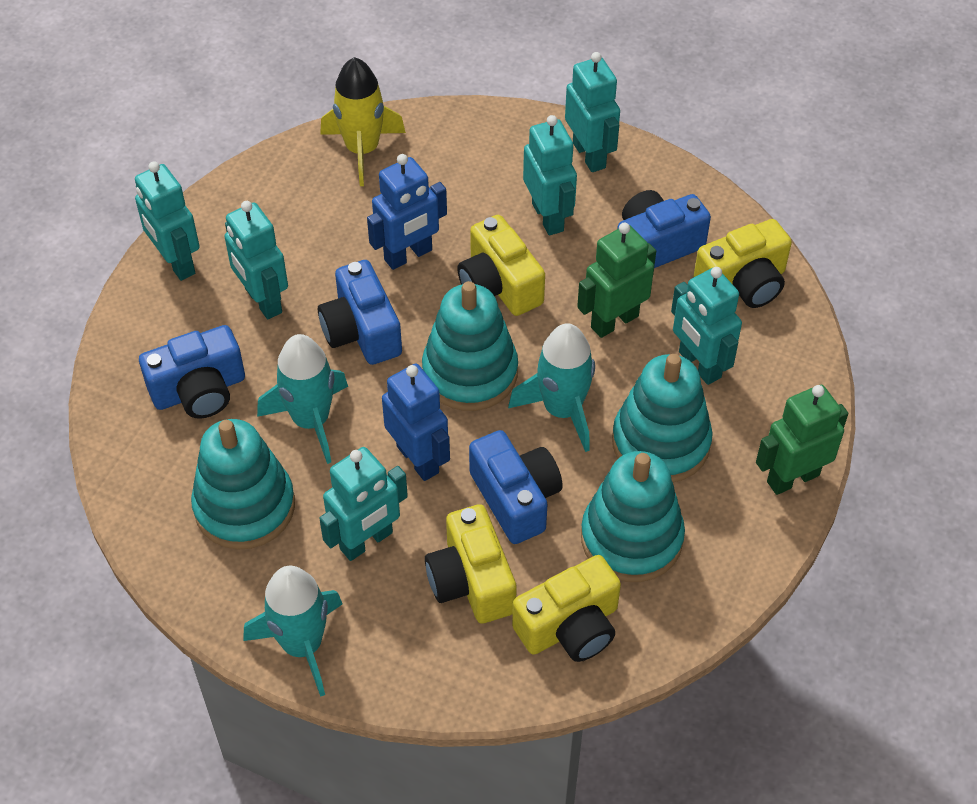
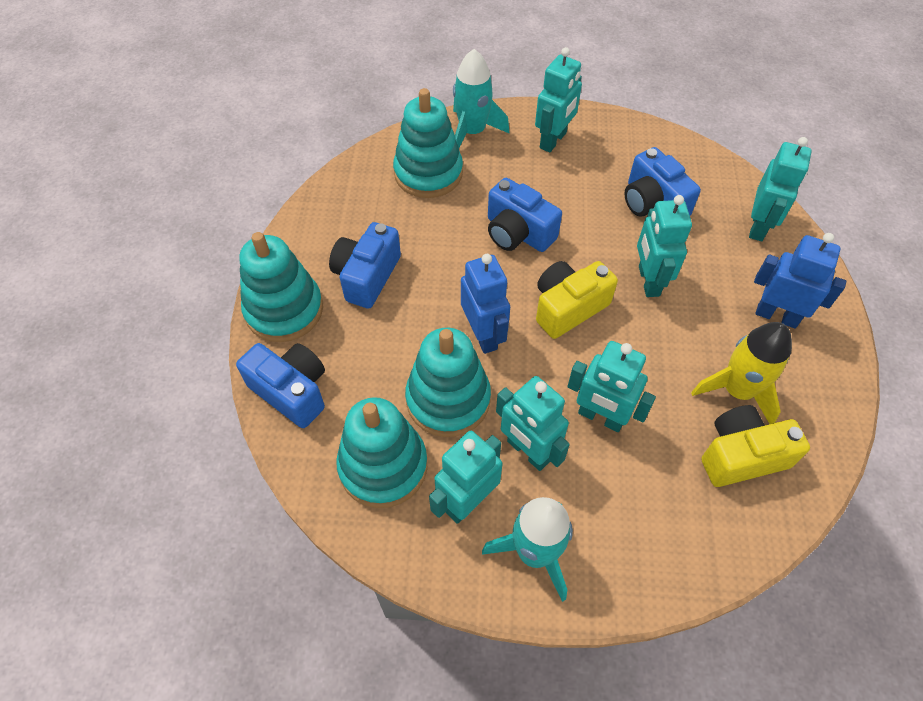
green robot: [577,222,656,338] [756,385,848,495] = 2 -> none = 0
turquoise rocket: [243,566,342,697] [257,334,348,464] [508,323,595,452] = 3 -> [453,49,510,148] [482,497,573,602] = 2
yellow camera: [425,504,517,624] [457,215,545,316] [512,555,621,662] [693,219,792,308] = 4 -> [536,261,618,339] [701,405,810,487] = 2

